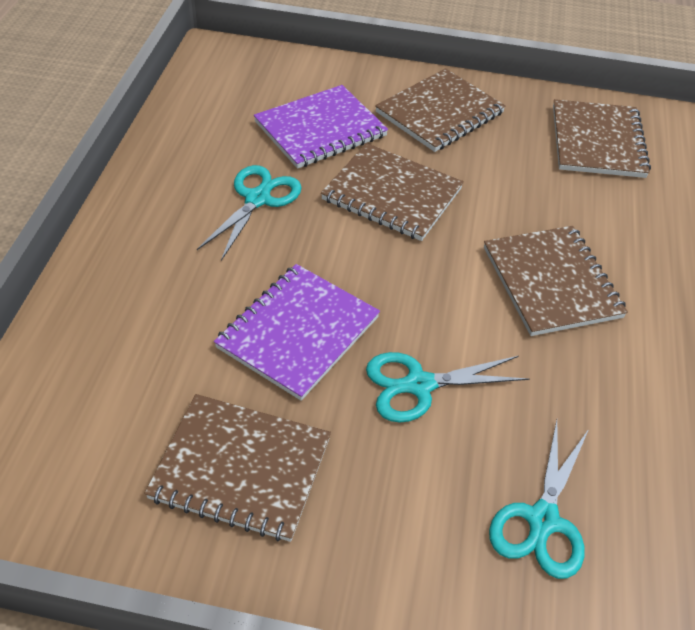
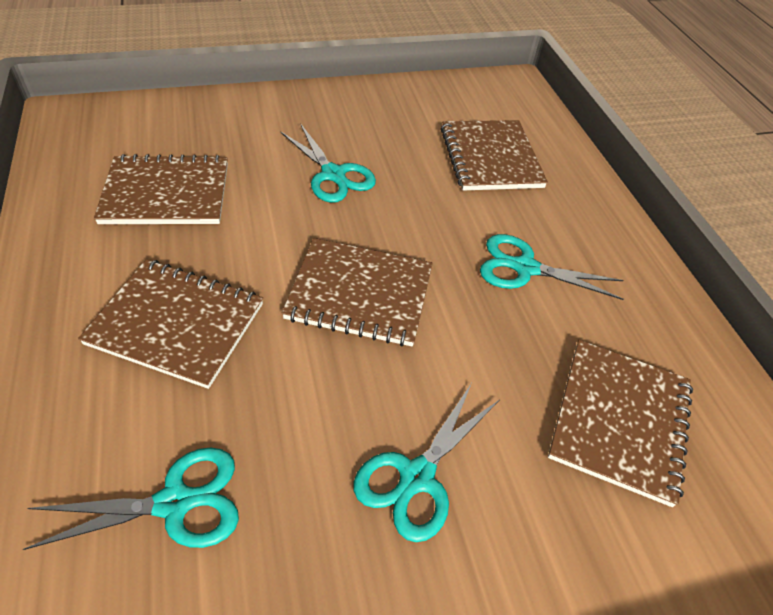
purple notebook: [214,264,380,401] [254,85,388,169] = 2 -> none = 0
turquoise scissors: [197,165,302,261] [366,352,529,423] [489,420,589,579] = 3 -> [23,447,239,550] [280,125,376,203] [354,383,499,542] [480,234,623,300] = 4

